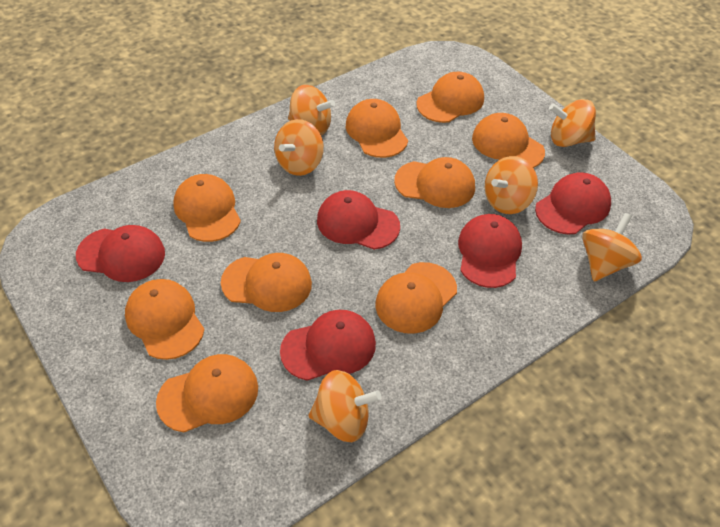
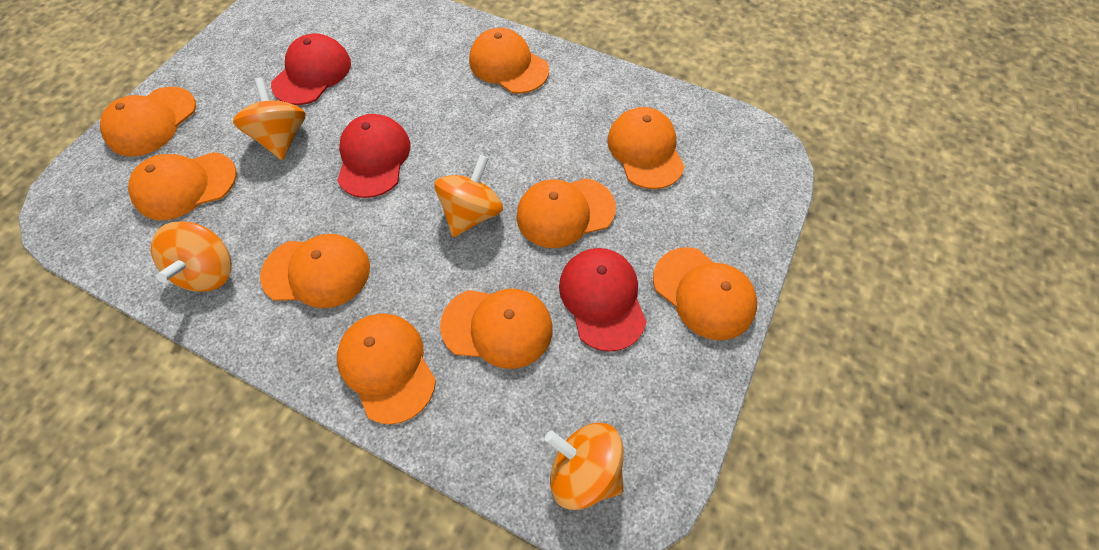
orange spinning top: [274,119,324,176] [288,85,335,136] [308,370,381,442] [485,156,538,214] [549,99,596,147] [582,213,642,281] = 6 -> [151,221,232,292] [233,77,306,160] [434,155,503,237] [545,423,624,510] = 4
red cap: [76,225,165,282] [280,310,376,381] [317,190,400,250] [458,214,522,288] [535,172,611,234] = 5 -> [271,33,351,105] [337,114,410,198] [559,248,647,352] = 3

